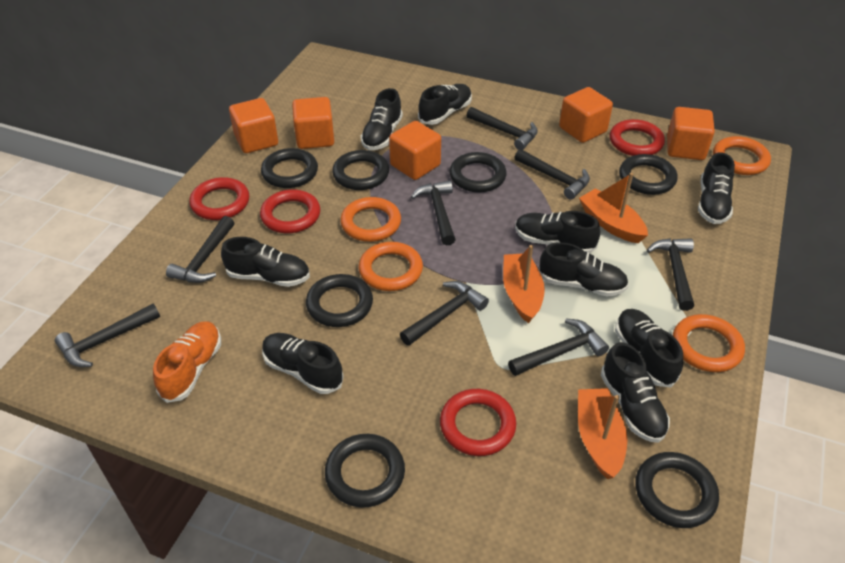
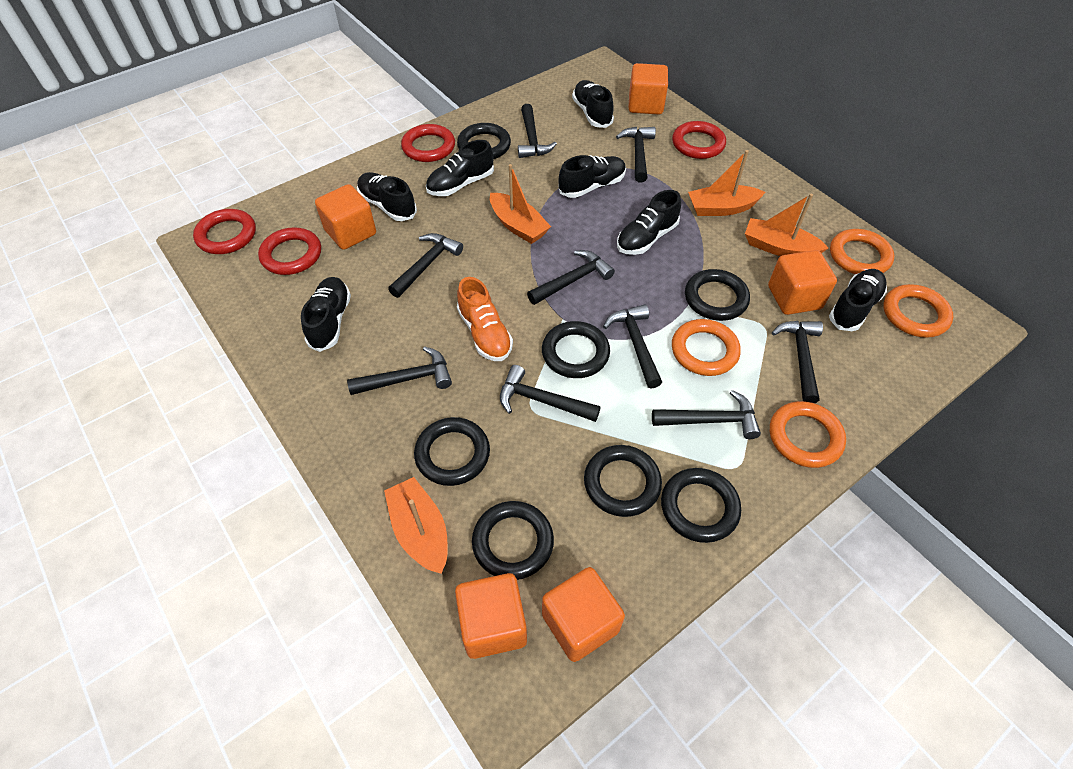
black hammer: [55,304,160,367] [166,216,234,283] [400,281,489,346] [411,180,456,246] [466,107,538,150] [508,319,609,376] [514,149,590,200] [647,238,694,311] = 8 -> [347,346,452,395] [388,233,463,298] [500,365,601,422] [518,104,557,158] [527,250,615,305] [603,304,662,388] [616,127,656,183] [652,390,761,439] [772,321,823,403] = 9
black shoe: [221,237,310,287] [262,333,344,394] [361,88,403,150] [418,84,472,125] [515,211,600,253] [539,242,629,297] [601,342,670,443] [615,309,683,387] [698,152,735,224] = 9 -> [301,277,351,352] [357,172,417,221] [426,140,494,196] [558,155,626,198] [572,80,614,128] [617,190,681,255] [829,269,887,331] = 7
orange boat: [503,245,545,323] [578,388,627,479] [579,173,648,243] = 3 -> [384,477,448,574] [490,164,551,244] [688,150,765,216] [745,194,828,256] = 4

